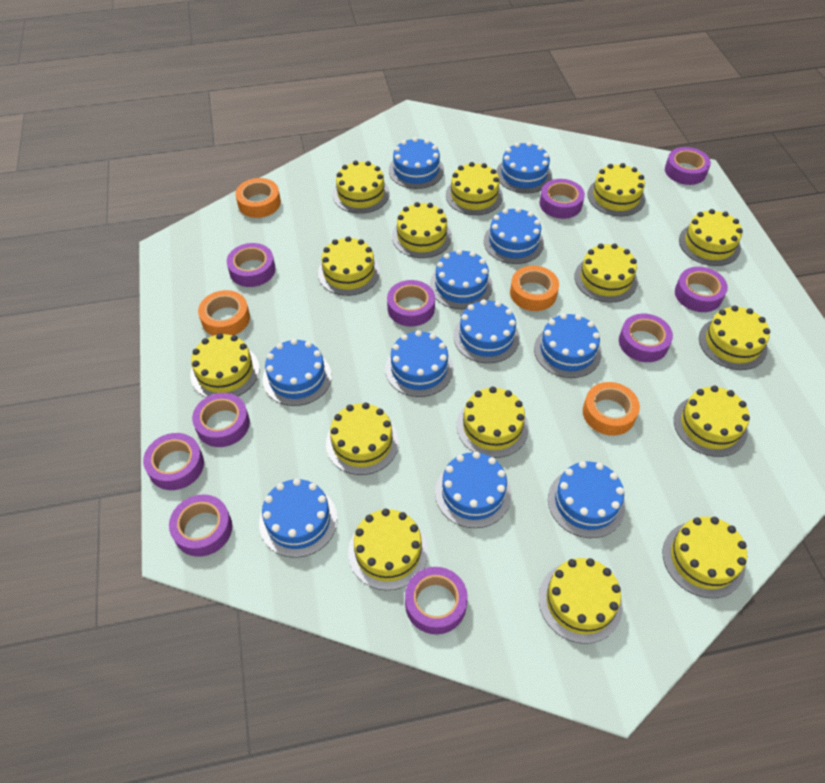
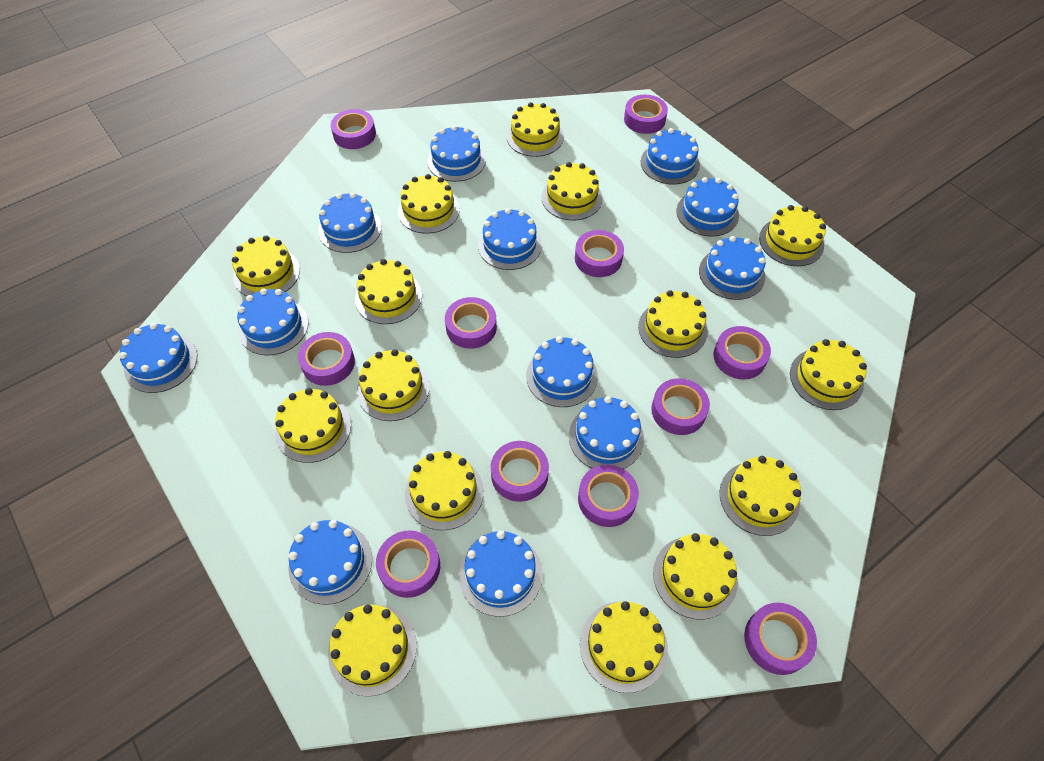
blue cake: [259,478,338,558] [263,339,332,406] [385,330,453,397] [389,137,444,189] [430,249,493,309] [435,451,511,528] [453,299,520,363] [484,207,544,264] [496,142,552,193] [534,313,602,378] [548,461,625,538] = 11 -> [119,323,197,393] [237,288,309,356] [288,520,372,605] [318,192,382,253] [427,125,486,182] [459,531,543,617] [478,208,542,270] [526,336,598,407] [569,396,644,469] [641,128,700,185] [677,177,739,237] [699,236,766,300] = 12
orange tape: [198,290,250,336] [235,178,281,218] [510,266,559,311] [583,382,640,436] = 4 -> none = 0
purple tape: [143,433,204,490] [169,494,232,557] [192,393,250,447] [227,243,275,287] [387,280,435,327] [405,567,468,634] [539,179,585,219] [619,314,673,362] [665,147,711,185] [675,267,728,312] = 10 -> [298,332,355,386] [331,109,376,149] [376,530,440,598] [445,297,497,349] [491,441,549,502] [575,230,624,277] [578,464,639,527] [624,95,668,134] [651,378,710,435] [713,326,771,379] [744,603,817,675] = 11

